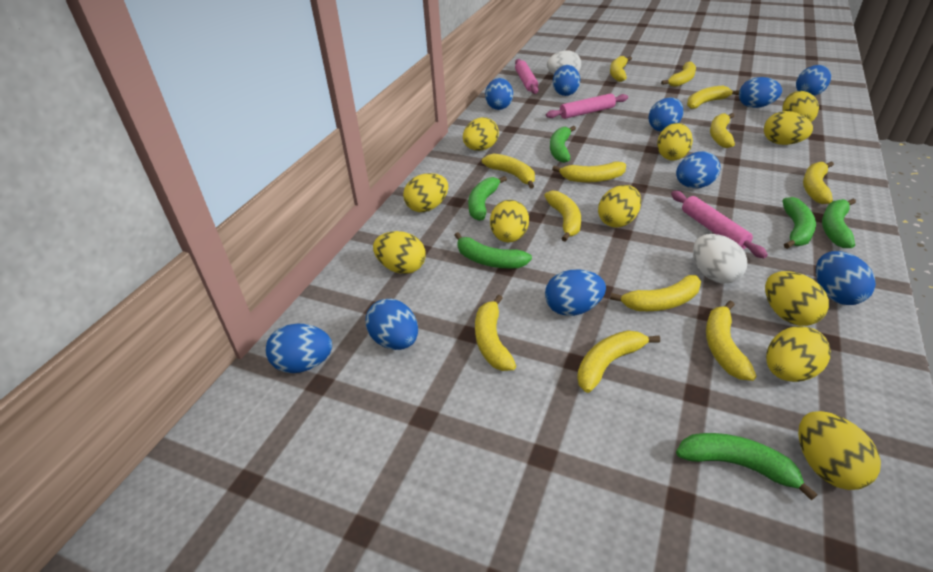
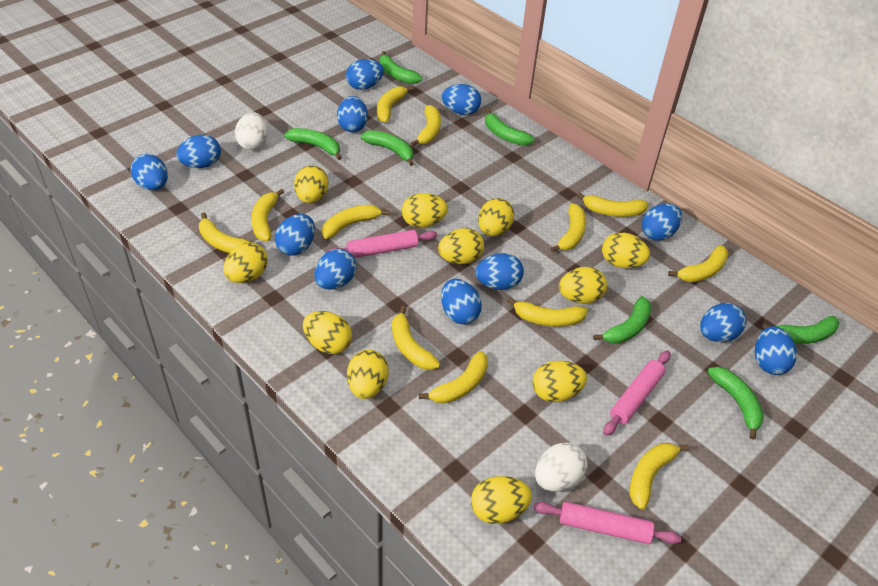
blue egg: [266,323,332,373] [366,299,418,350] [485,78,513,110] [545,269,606,316] [553,65,580,96] [649,97,684,132] [676,151,720,188] [739,77,782,108] [796,65,831,96] [816,251,876,305] = 10 -> [131,154,168,190] [176,134,221,168] [275,214,315,256] [314,249,357,289] [337,96,368,132] [346,59,384,90] [441,279,482,324] [442,84,481,115] [475,253,524,290] [642,203,682,241] [700,303,747,342] [755,326,797,375] = 12
green banana: [454,232,532,269] [468,176,507,221] [550,126,576,163] [676,433,817,501] [782,197,816,249] [822,199,856,248] = 6 -> [284,128,342,160] [361,130,414,166] [380,51,422,84] [485,109,534,146] [593,296,652,344] [708,367,764,440] [762,316,839,344] = 7

